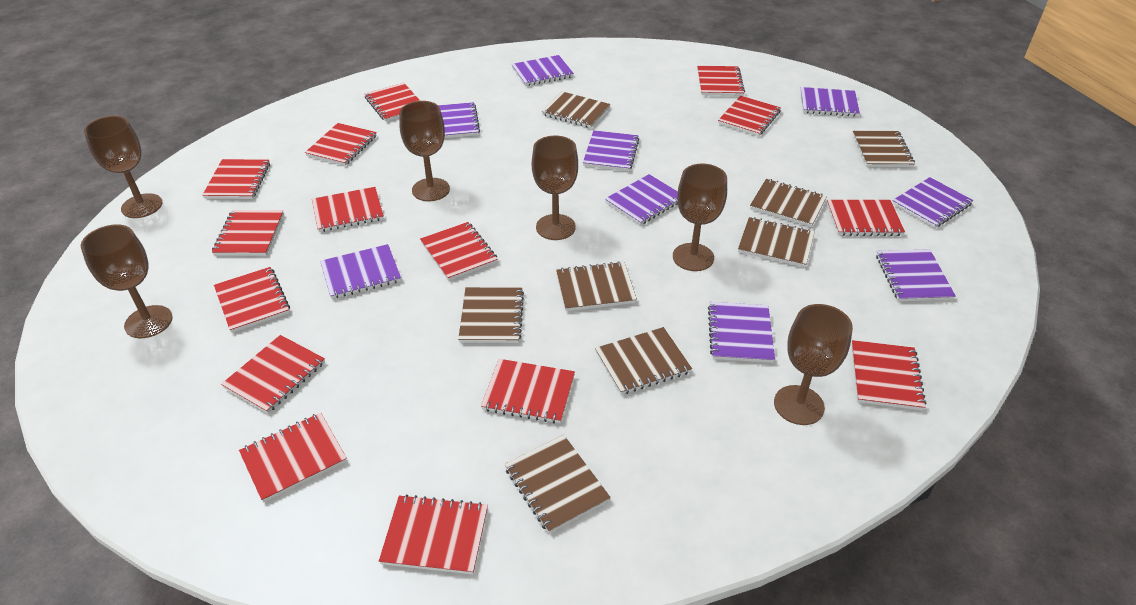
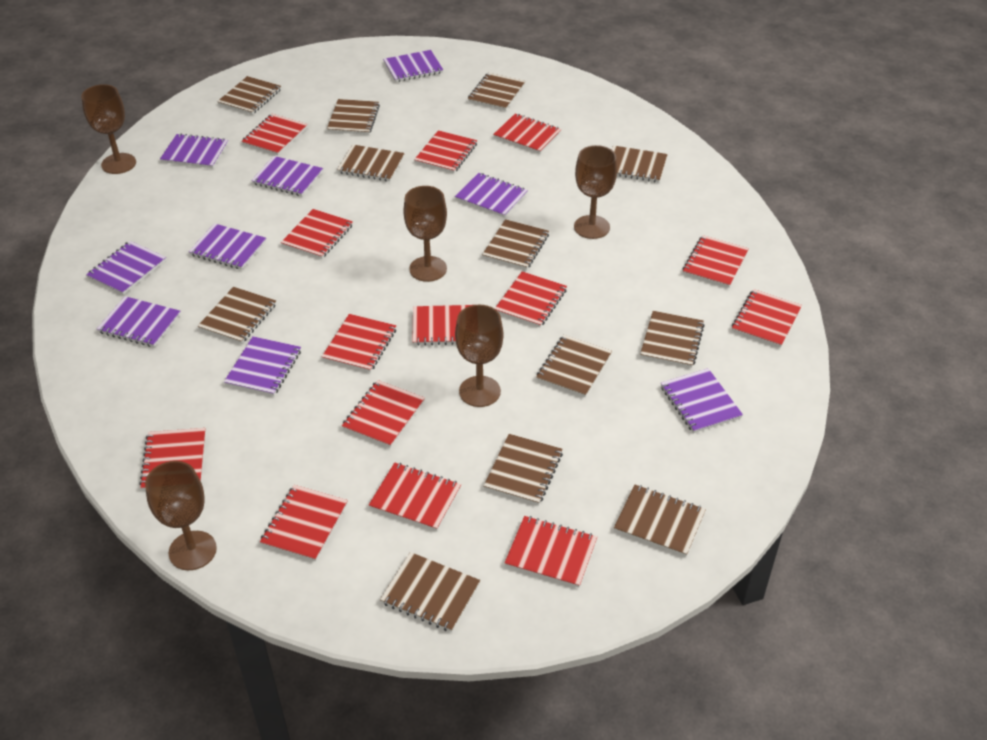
brown goblet: [81,224,173,338] [84,116,163,218] [399,101,450,201] [532,136,578,240] [673,163,727,271] [774,304,853,425] = 6 -> [81,84,136,174] [145,461,217,570] [403,186,447,282] [455,305,504,407] [574,145,617,239] = 5
brown notebook: [458,287,524,343] [505,435,611,533] [542,91,610,128] [556,261,637,311] [595,327,692,395] [738,217,815,267] [750,179,827,227] [852,131,915,167] = 8 -> [197,287,276,344] [217,76,281,115] [327,99,380,135] [337,145,405,181] [380,552,480,632] [468,73,526,110] [482,219,549,270] [483,434,563,505] [536,335,612,397] [612,145,668,183] [614,485,706,557] [640,311,704,368] = 12
red notebook: [202,159,270,199] [212,210,284,256] [214,267,290,333] [221,335,325,414] [239,413,347,502] [305,123,377,166] [312,187,384,232] [365,83,420,122] [379,494,488,574] [420,222,498,281] [481,359,575,423] [697,66,745,96] [718,96,781,136] [827,200,905,236] [851,340,926,410] = 15 -> [139,428,206,491] [241,114,308,155] [260,485,348,561] [281,209,353,259] [322,314,396,372] [342,380,425,448] [369,462,461,531] [412,305,472,346] [414,130,477,173] [493,114,562,154] [495,271,567,327] [505,516,597,588] [683,235,749,288] [732,289,802,348] = 14

